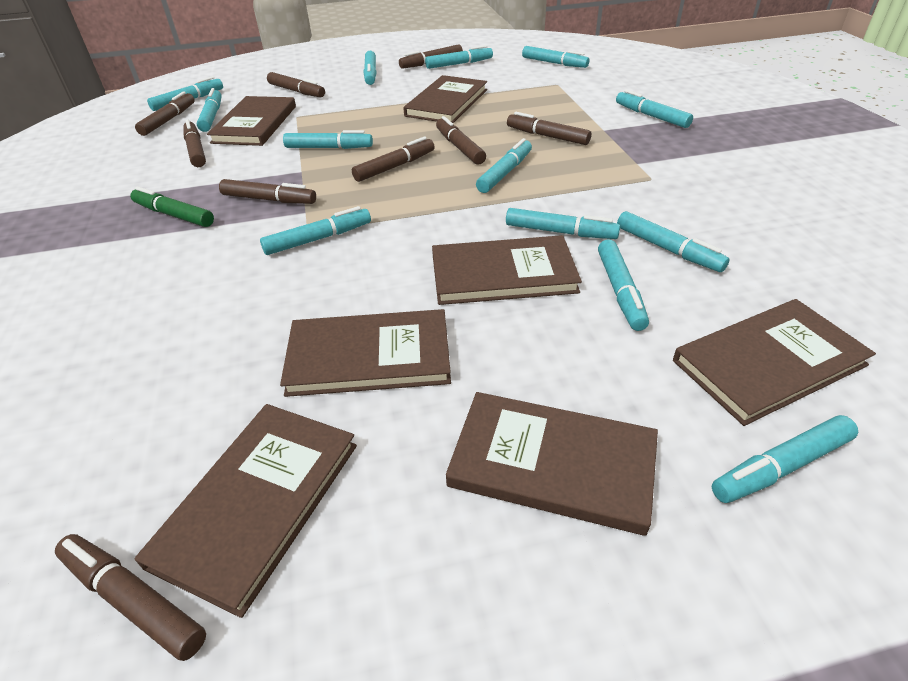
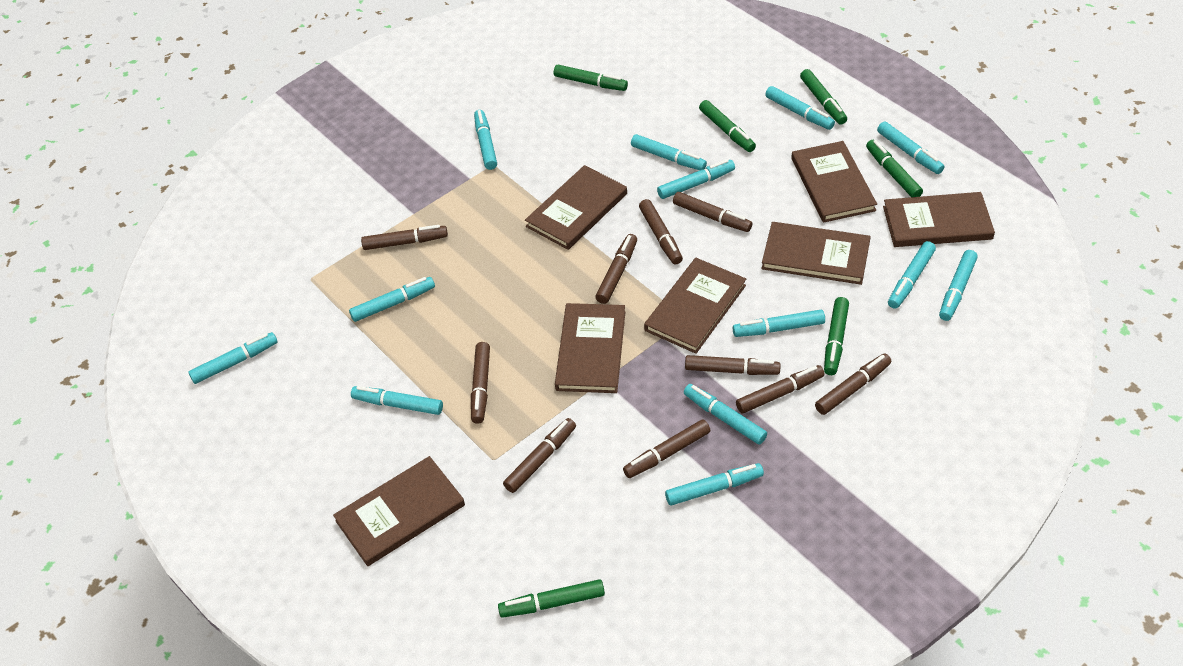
brown marker: [55,534,206,661] [135,91,195,136] [183,119,206,167] [219,179,316,204] [267,72,325,97] [352,136,435,182] [399,44,463,69] [436,116,486,164] [507,112,591,145] = 9 -> [361,225,448,250] [471,342,490,424] [503,418,576,493] [595,234,637,304] [623,419,711,478] [639,199,683,265] [673,192,752,232] [685,355,781,375] [736,365,825,414] [815,353,891,415] = 10
green marker: [130,186,214,227] = 1 -> [498,579,605,618] [554,65,628,91] [699,100,756,152] [800,69,847,125] [824,297,849,375] [866,140,923,197] = 6

